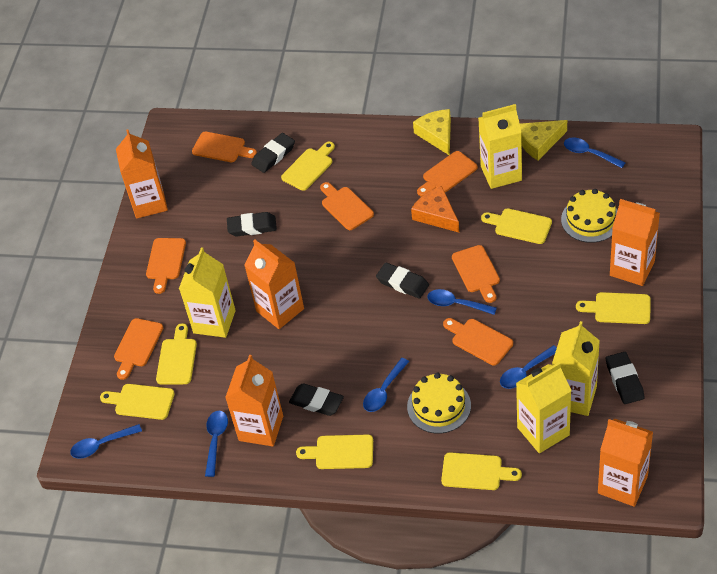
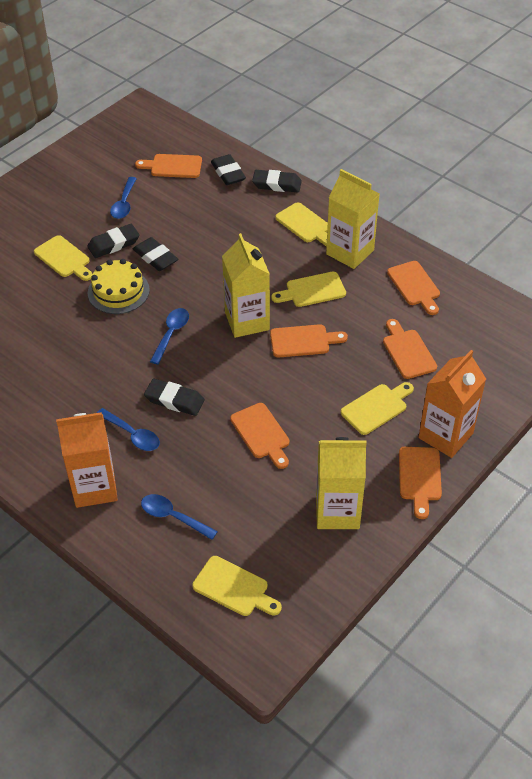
blue spoon: [70,424,142,459] [205,411,228,477] [363,358,409,412] [427,289,497,315] [500,345,557,389] [564,137,626,168] = 6 -> [97,408,160,451] [110,177,137,219] [141,494,218,540] [150,308,189,364] = 4
orange carton: [116,130,168,219] [225,355,283,446] [244,239,304,329] [598,418,653,507] [610,199,660,286] = 5 -> [56,412,118,508] [418,350,486,458] = 2
orange cheese: [411,186,459,233] = 1 -> none = 0
orange cutting board: [114,318,163,380] [146,238,186,294] [192,132,257,162] [320,182,374,230] [417,151,478,197] [443,318,513,365] [452,245,500,303] = 7 -> [135,154,202,178] [230,403,289,469] [270,324,348,357] [383,319,437,379] [387,261,440,315] [399,447,442,519] = 6
yellow cake: [407,372,471,433] [561,189,617,243] = 2 -> [88,259,150,314] = 1
yellow carton: [179,247,236,338] [478,104,522,189] [516,362,572,453] [552,321,600,416] = 4 -> [222,233,270,338] [316,437,367,529] [326,169,379,269] = 3
yellow cheese: [413,109,451,155] [520,120,567,160] = 2 -> none = 0
yellow cutting board: [100,384,175,420] [156,323,197,385] [281,142,335,191] [296,435,373,469] [441,452,522,490] [481,208,552,244] [576,292,650,324] = 7 -> [34,235,93,281] [192,556,282,616] [271,272,346,307] [275,202,328,246] [341,382,414,435] = 5

